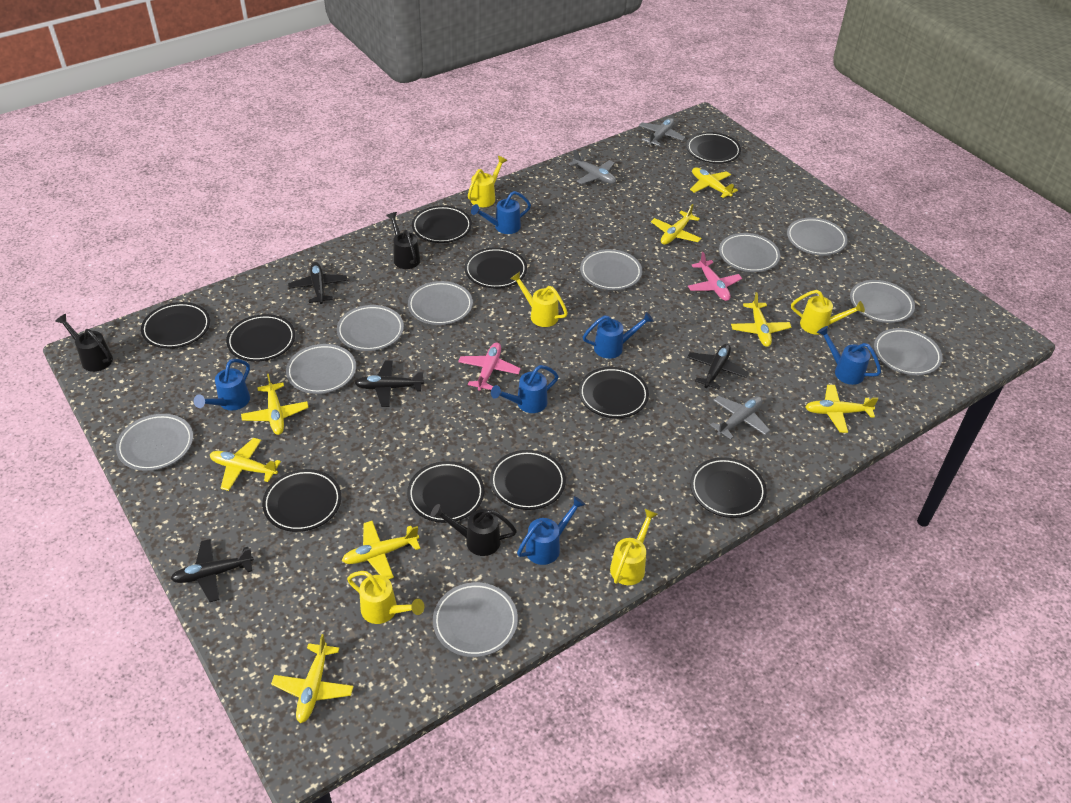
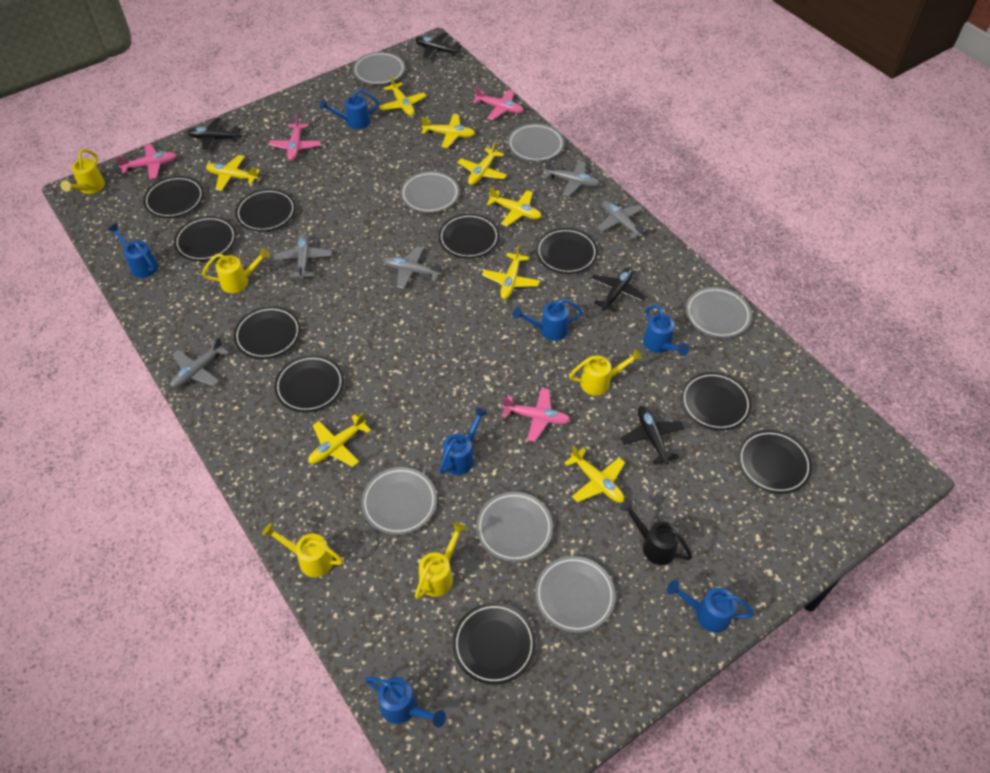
black watering can: [55,314,113,372] [386,212,420,269] [431,504,517,556] = 3 -> [620,500,692,565] = 1
blue watering can: [194,359,250,410] [471,191,531,234] [491,365,559,413] [517,496,586,565] [583,312,654,359] [817,326,881,385] = 6 -> [107,223,158,278] [319,89,379,129] [365,676,446,728] [439,407,488,475] [513,299,583,341] [643,305,689,356] [667,580,754,633] = 7
grey plane: [569,150,616,184] [639,118,685,146] [710,396,770,439] = 3 -> [170,337,229,388] [274,233,331,280] [383,246,443,289] [544,161,600,196] [597,201,649,239] = 5
grey plate: [116,414,193,471] [286,344,356,394] [337,305,404,351] [408,281,473,325] [433,582,518,657] [580,249,642,290] [719,233,780,272] [787,218,848,255] [850,280,915,323] [874,328,943,375] = 10 -> [353,52,405,85] [361,467,437,535] [401,171,459,213] [476,492,553,562] [508,124,564,161] [535,556,616,633] [686,287,752,338] = 7
pink plane: [458,342,521,391] [688,252,742,301] = 2 -> [115,144,177,179] [269,114,321,161] [473,87,523,120] [502,388,571,442] = 4

